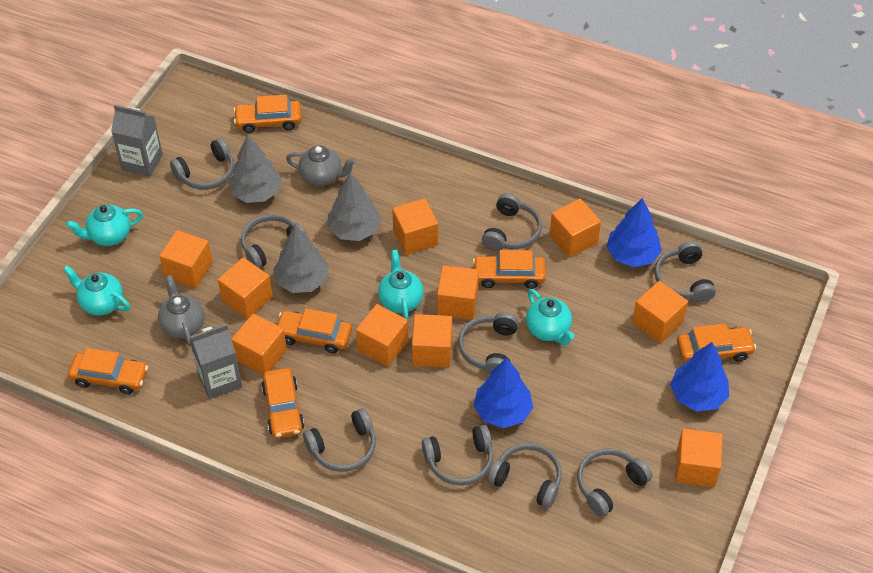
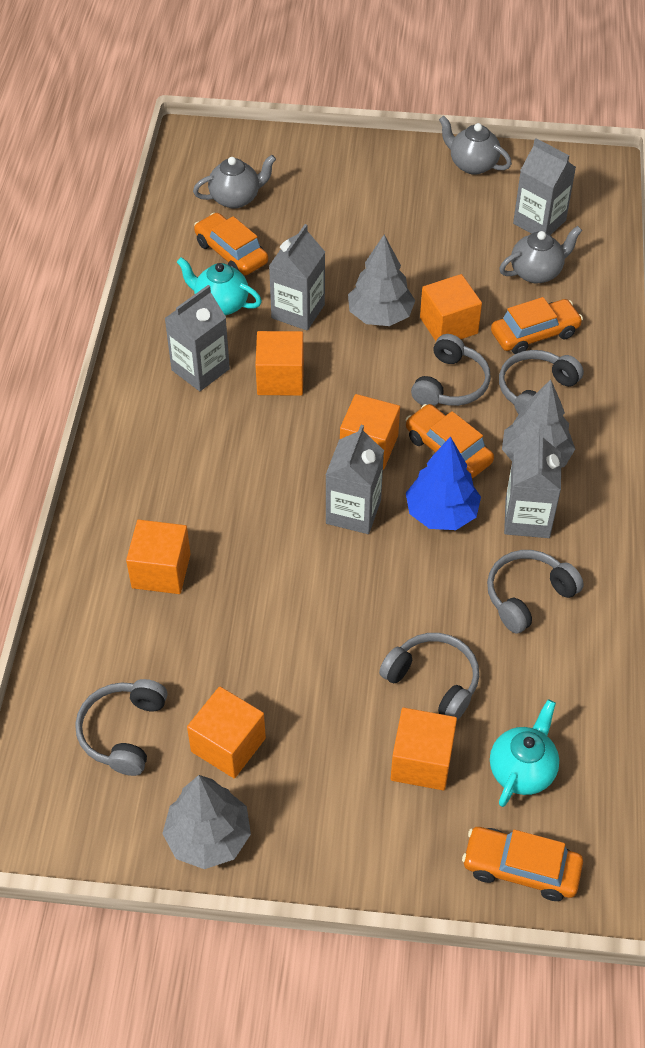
blue tree: [474,358,533,428] [607,198,662,267] [670,342,729,411] = 3 -> [406,437,481,530] = 1
grey carton: [111,105,163,177] [189,324,242,399] = 2 -> [164,285,230,391] [269,224,325,331] [326,425,384,534] [504,431,561,538] [513,138,576,235] = 5
grey headphones: [170,138,234,190] [241,214,307,268] [303,408,376,472] [422,425,493,486] [458,312,519,375] [482,193,542,251] [488,443,562,508] [577,448,652,517] [654,241,716,302] = 9 -> [75,679,167,776] [379,633,479,720] [411,334,491,406] [487,550,584,633] [499,350,584,414] = 5
grey teapot: [158,275,204,346] [286,146,356,186] = 2 -> [193,155,276,209] [439,116,512,175] [499,226,582,284] = 3
orange car: [68,348,148,394] [234,95,302,133] [261,368,304,438] [277,308,352,353] [473,250,546,289] [677,323,756,362] = 6 -> [194,213,268,275] [406,404,494,478] [462,827,583,901] [491,297,583,354] = 4
orange cube: [159,230,213,288] [218,257,273,319] [231,313,287,375] [356,304,408,367] [392,198,438,255] [412,314,452,368] [437,265,479,320] [550,199,601,258] [632,281,688,343] [675,428,723,487] = 10 -> [126,520,191,594] [187,686,266,778] [255,331,304,396] [340,394,400,470] [391,708,457,790] [420,274,482,341] = 6
turquoise teapot: [63,266,130,316] [66,204,143,246] [378,250,424,320] [526,289,574,345] = 4 -> [177,257,262,315] [490,699,559,807] = 2

